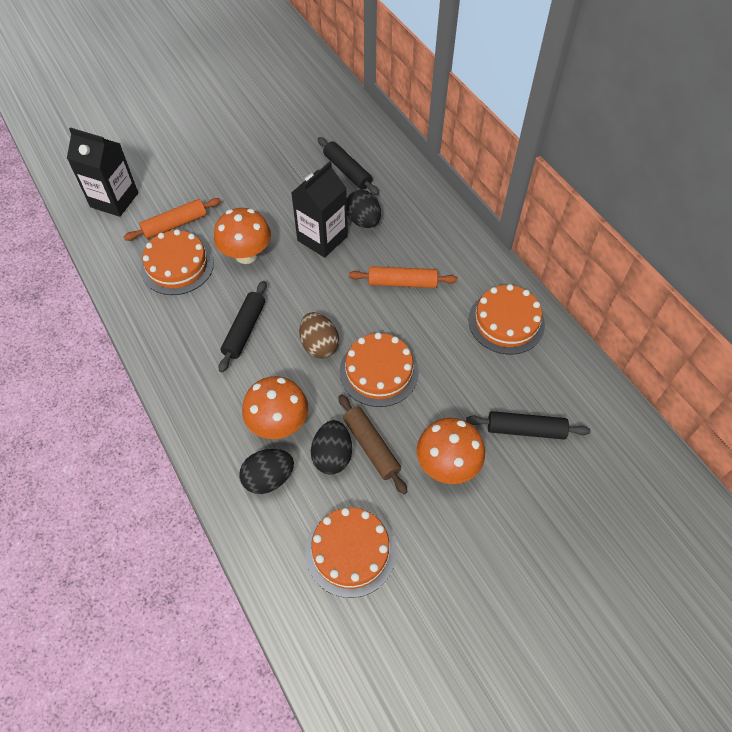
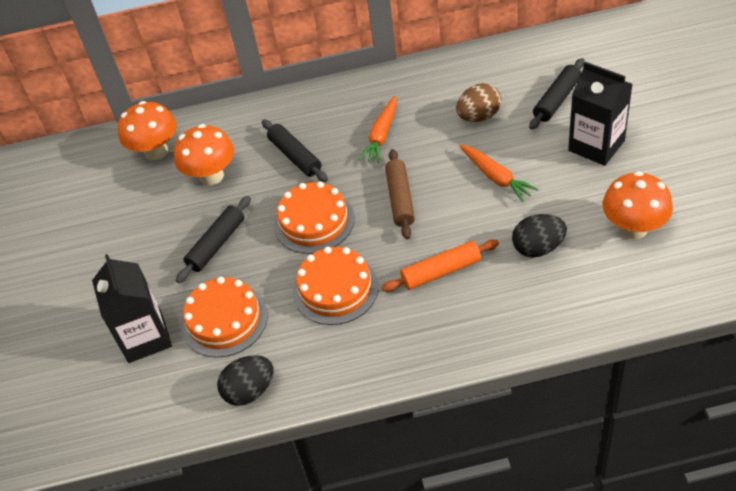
black egg: [239,449,294,494] [311,420,352,475] [347,190,381,228] = 3 -> [217,355,274,406] [512,214,567,257] = 2
orange cake: [141,229,214,295] [305,507,396,598] [340,332,419,407] [468,284,545,354] = 4 -> [181,277,268,358] [274,181,355,254] [293,247,379,325] = 3
orange carrot: none = 0 -> [358,96,397,163] [459,145,538,202] = 2
orange rolling pin: [124,198,221,241] [349,266,457,288] = 2 -> [382,239,499,292] = 1

